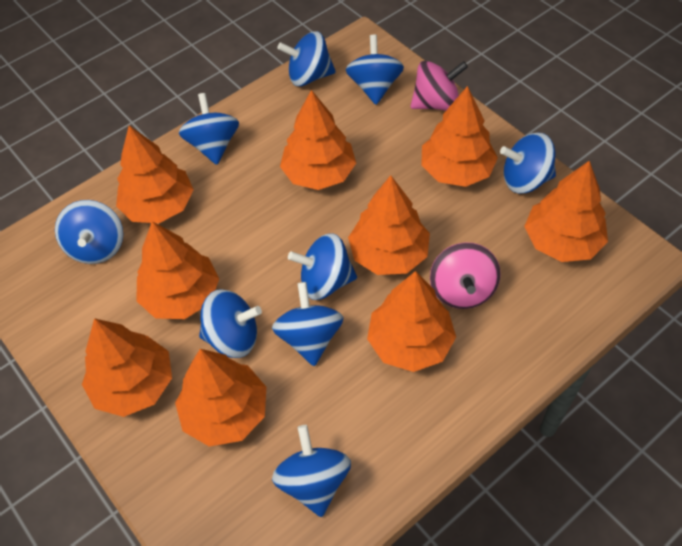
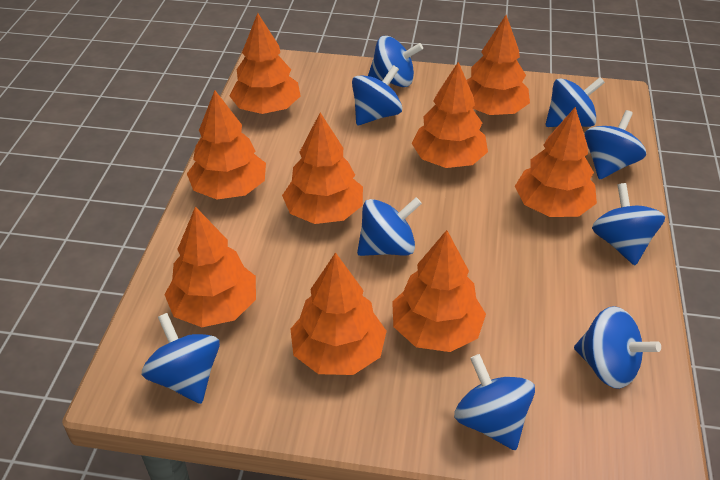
pink spinning top: [410,61,468,111] [430,242,501,309] = 2 -> none = 0

